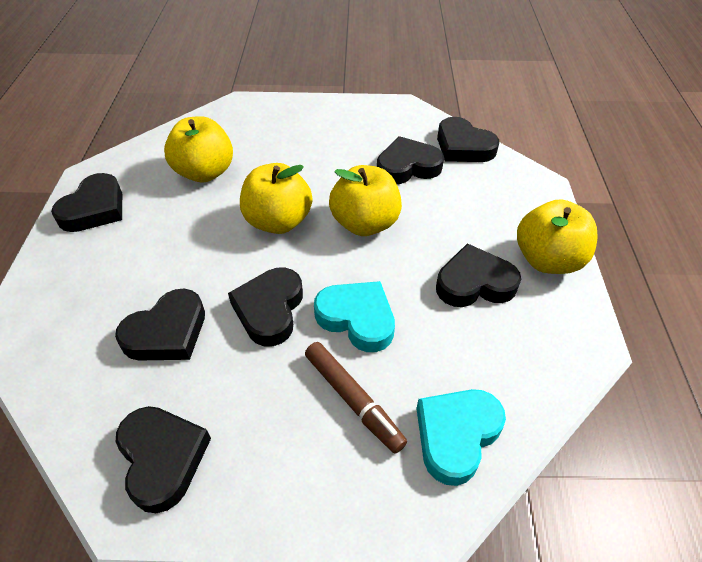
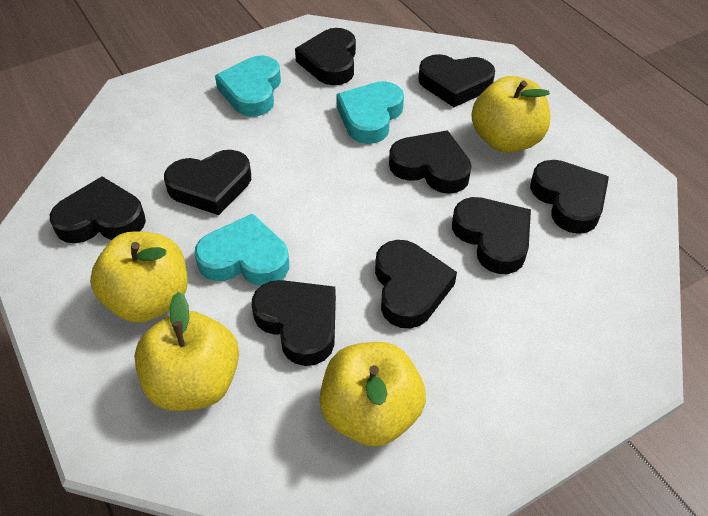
black heart: [51,173,122,232] [115,289,205,360] [116,406,211,513] [228,268,303,346] [377,136,444,184] [436,243,521,307] [437,117,499,162] = 7 -> [50,176,146,243] [164,150,251,215] [252,280,336,366] [295,28,356,85] [375,240,457,329] [389,130,472,194] [418,54,495,107] [452,197,531,274] [530,160,609,234] = 9
brown marker: [305,342,407,454] = 1 -> none = 0
turquoise heart: [314,281,395,352] [416,389,506,486] = 2 -> [194,213,289,286] [215,56,281,117] [336,81,404,144] = 3

